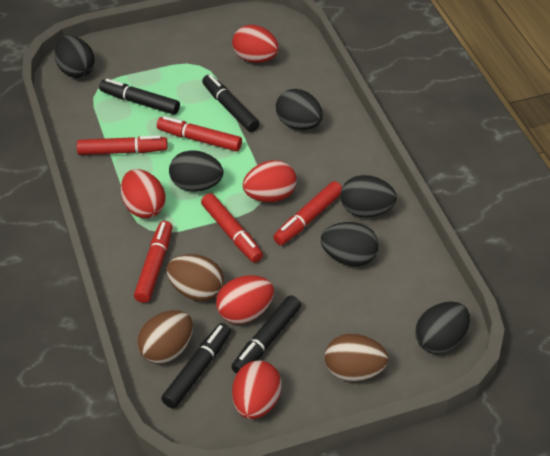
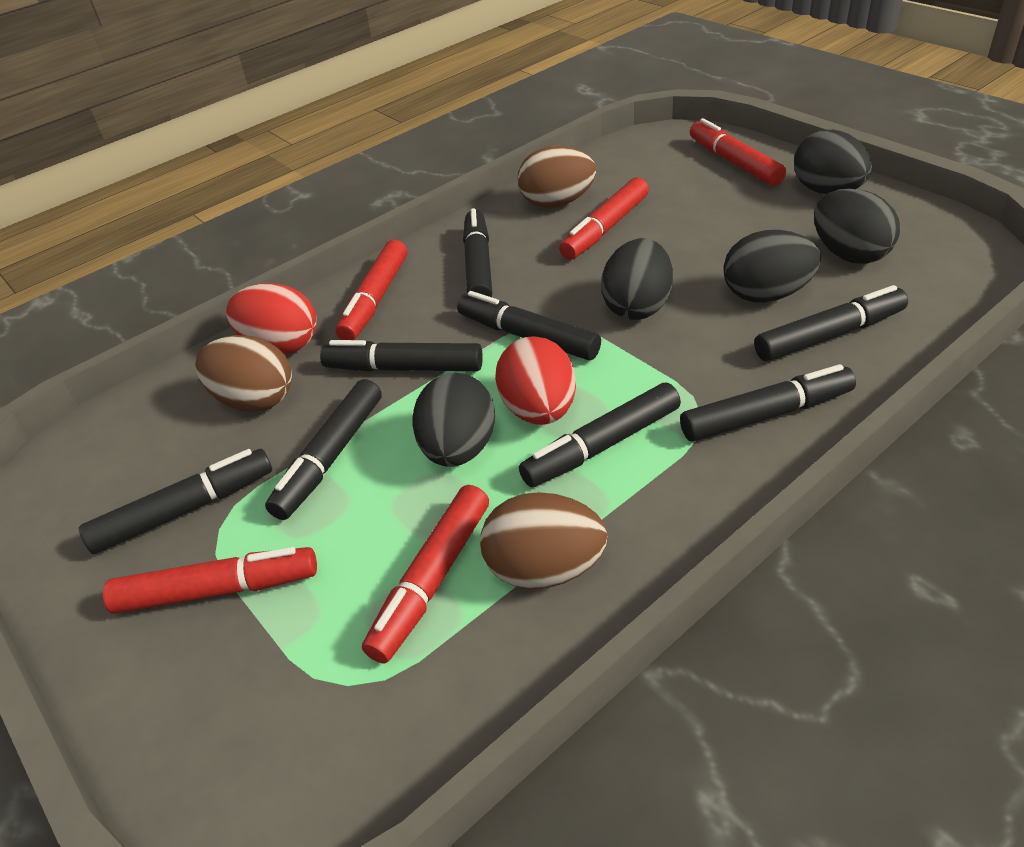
black egg: [54,36,95,78] [169,150,223,192] [276,89,323,130] [321,222,379,266] [340,175,397,217] [415,302,470,354] = 6 -> [413,373,495,467] [601,238,673,320] [723,230,821,303] [794,130,872,194] [814,189,900,264] = 5
black marker: [99,78,180,115] [161,323,231,409] [202,75,260,132] [232,295,301,374] = 4 -> [79,449,272,554] [265,379,382,520] [320,340,483,372] [457,291,601,360] [463,208,492,297] [519,383,681,487] [680,364,856,442] [754,285,908,361] = 8
red egg: [121,169,166,218] [216,275,274,324] [232,25,279,63] [232,360,282,419] [243,160,297,202] = 5 -> [226,283,317,354] [495,336,576,425] = 2

